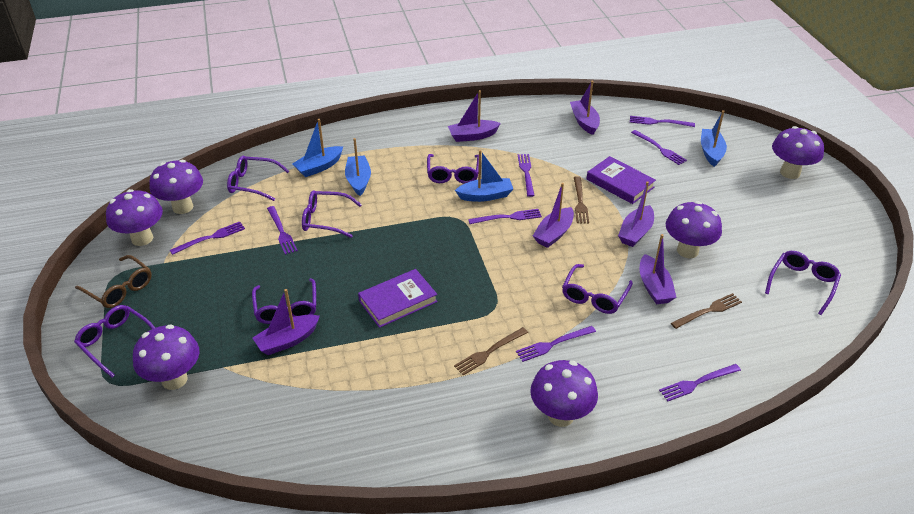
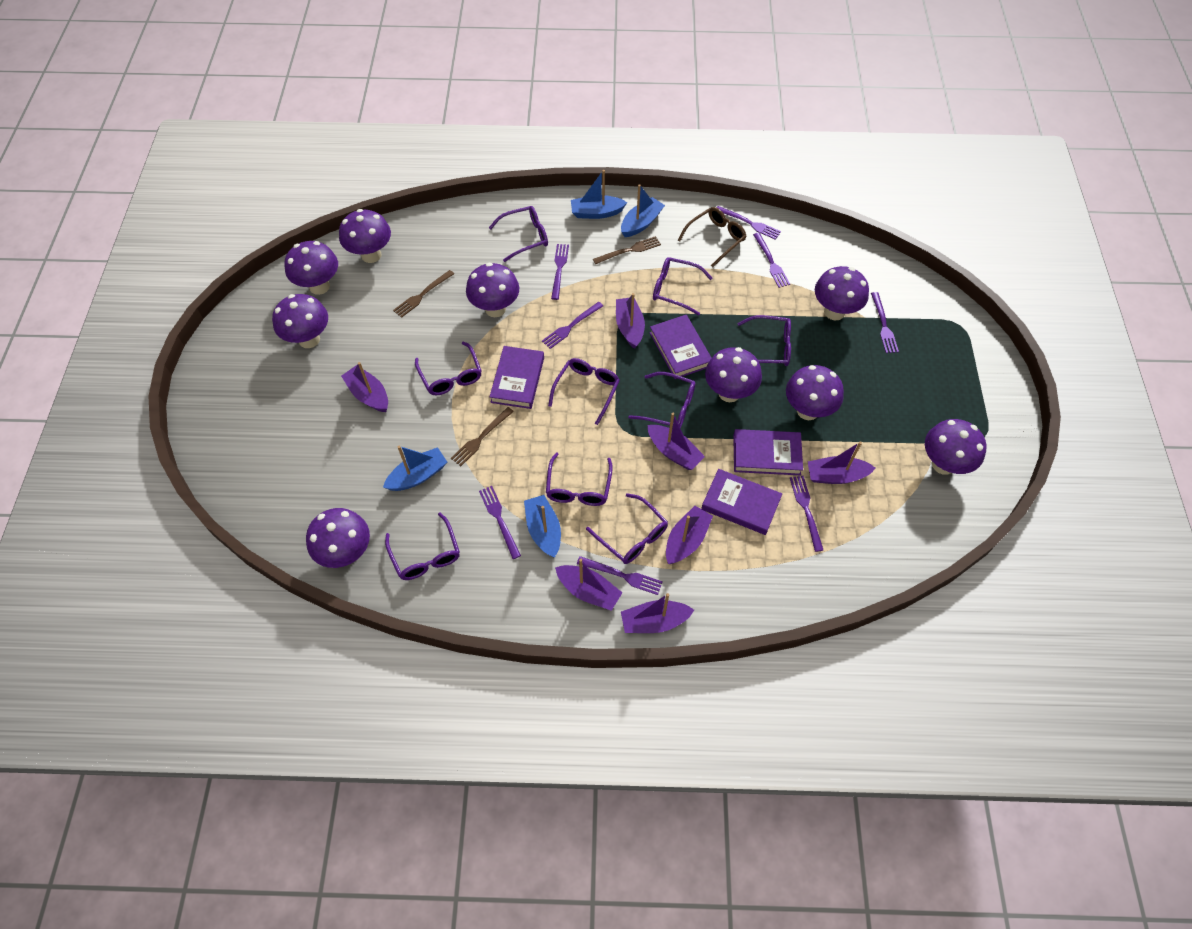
purple boat: [252,289,320,355] [448,90,501,142] [533,183,574,248] [570,81,600,135] [618,181,654,247] [640,234,677,304] = 6 -> [341,362,388,412] [555,559,622,611] [616,293,645,349] [621,593,694,633] [647,413,705,470] [666,506,713,564] [808,441,875,484] = 7
purple book: [358,269,438,328] [587,156,656,204] = 2 -> [490,346,544,409] [650,315,711,379] [701,469,782,535] [733,429,803,475] = 4
purple glasses: [74,305,155,378] [227,156,289,201] [252,278,316,324] [302,190,362,238] [427,154,479,184] [562,264,633,314] [765,251,841,315] = 7 -> [385,513,460,580] [415,341,482,395] [489,206,548,262] [546,452,613,506] [548,358,620,425] [586,493,668,564] [628,372,696,428] [653,257,713,316] [737,315,791,366] = 9
purple mushroom: [106,189,163,246] [133,325,199,390] [149,160,203,214] [530,360,598,427] [666,201,722,258] [772,126,824,179] = 6 -> [272,294,328,348] [284,241,338,295] [306,508,370,568] [339,209,391,263] [466,263,519,317] [705,347,762,402] [786,365,844,420] [815,266,869,320] [925,419,987,475] = 9

